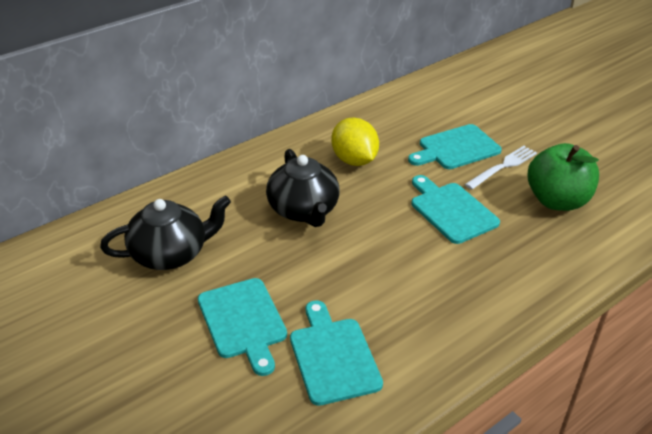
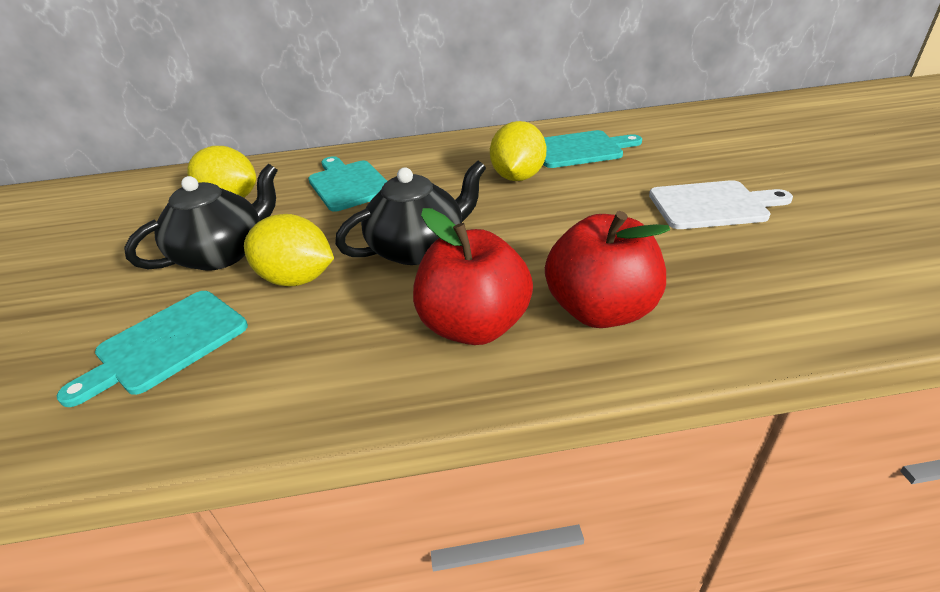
green apple: [527,143,599,211] = 1 -> none = 0
red apple: none = 0 -> [413,208,533,345] [545,211,670,328] = 2
turquoise cutting board: [198,278,287,376] [290,300,383,406] [408,124,502,169] [411,175,500,244] = 4 -> [57,291,248,407] [308,156,387,212] [543,130,642,168] = 3
white cutting board: none = 0 -> [649,180,793,229] = 1
white fork: [465,146,537,189] = 1 -> none = 0
yellow lemon: [331,117,379,166] = 1 -> [187,146,256,198] [244,214,334,286] [490,121,546,181] = 3

